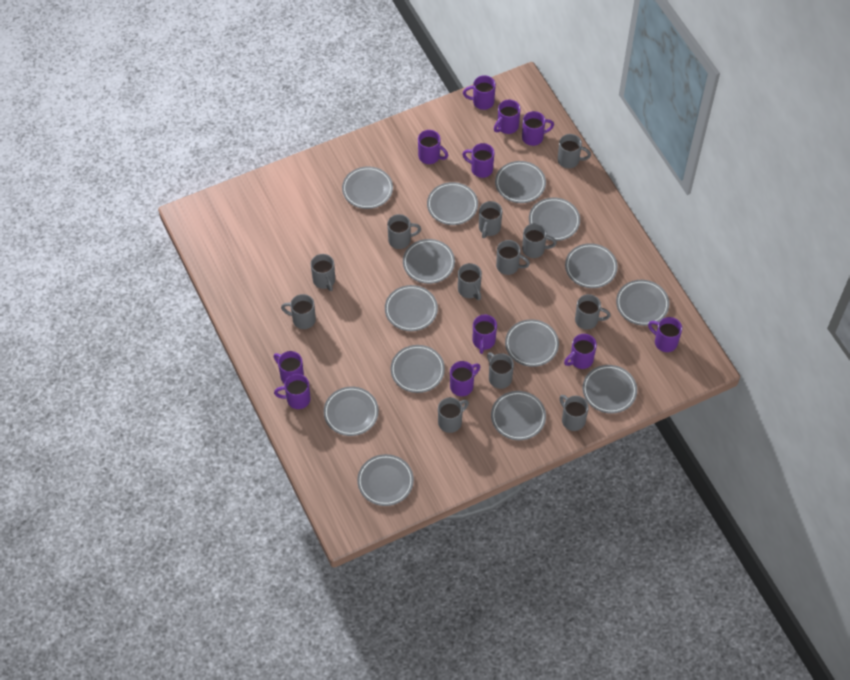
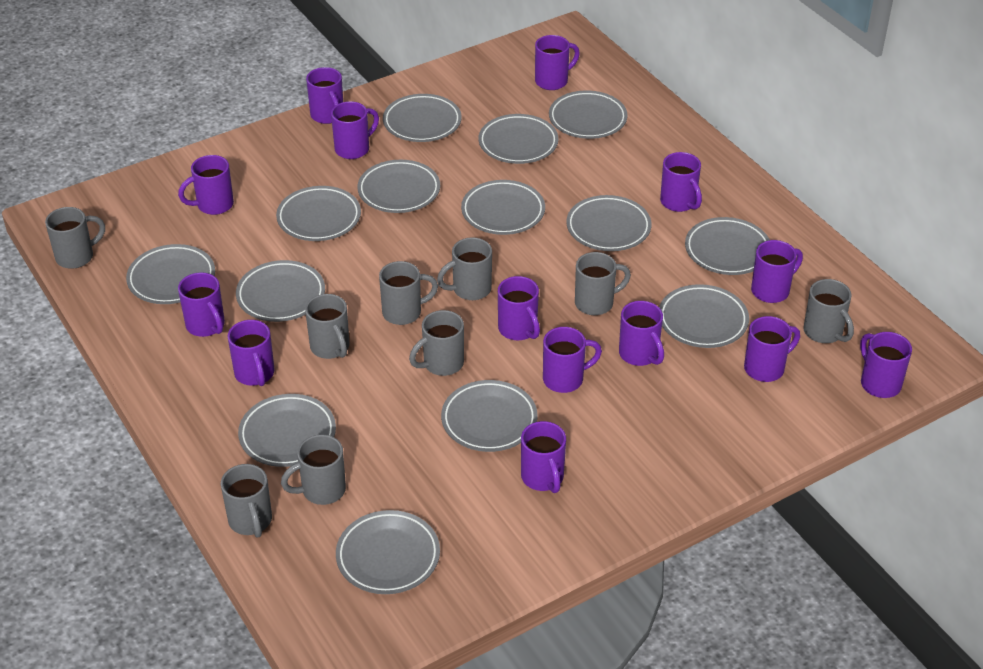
grey mug: [281,294,316,329] [311,254,335,291] [387,214,421,249] [438,397,469,433] [458,263,482,300] [479,201,502,238] [487,352,514,389] [496,240,530,275] [522,223,557,258] [558,134,591,168] [559,395,589,431] [575,294,611,330] = 12 -> [45,207,105,269] [221,464,272,538] [281,435,346,505] [305,294,349,359] [379,261,438,325] [409,310,464,376] [437,237,492,300] [575,252,631,315] [803,279,854,343] = 9
purple mug: [274,351,304,383] [274,374,310,409] [418,130,448,164] [450,361,480,396] [462,143,495,178] [463,75,496,110] [472,315,497,354] [494,100,521,134] [522,111,554,146] [564,334,597,369] [648,317,682,352] = 11 -> [178,155,234,215] [178,272,225,337] [228,320,275,386] [306,67,343,124] [331,101,379,159] [498,276,540,340] [521,421,566,493] [535,35,580,90] [543,327,602,393] [619,301,664,366] [660,152,702,212] [744,316,800,382] [751,240,803,303] [860,332,912,398] = 14

